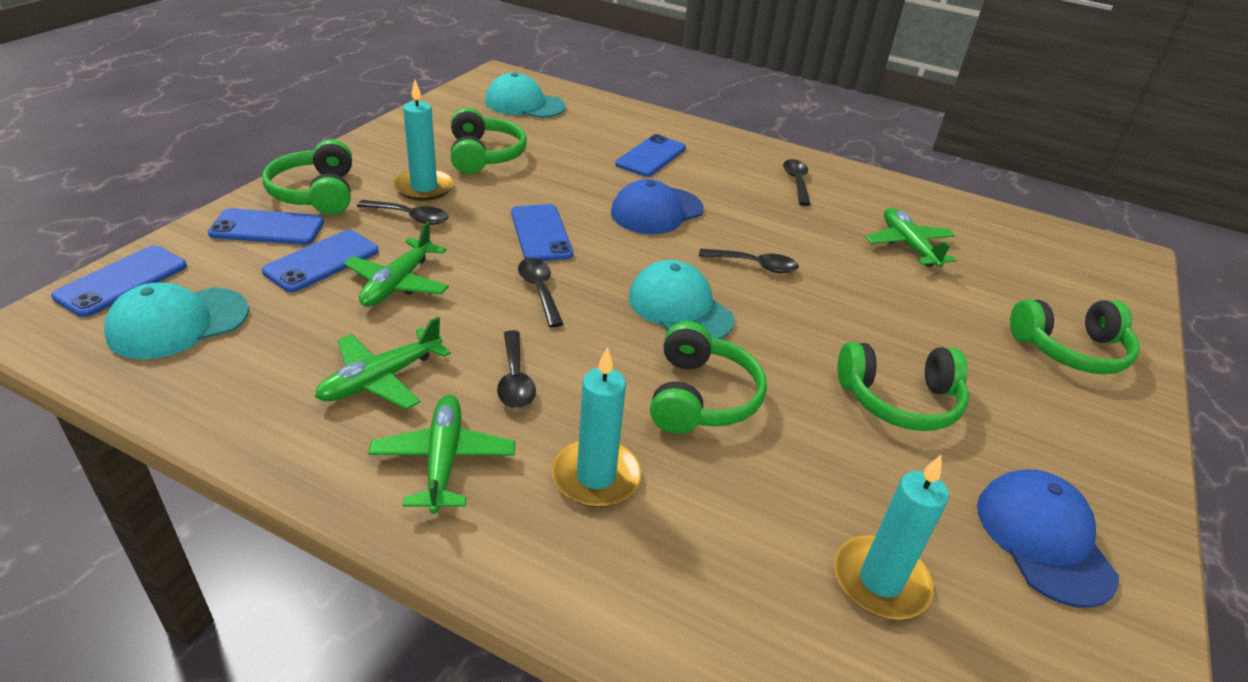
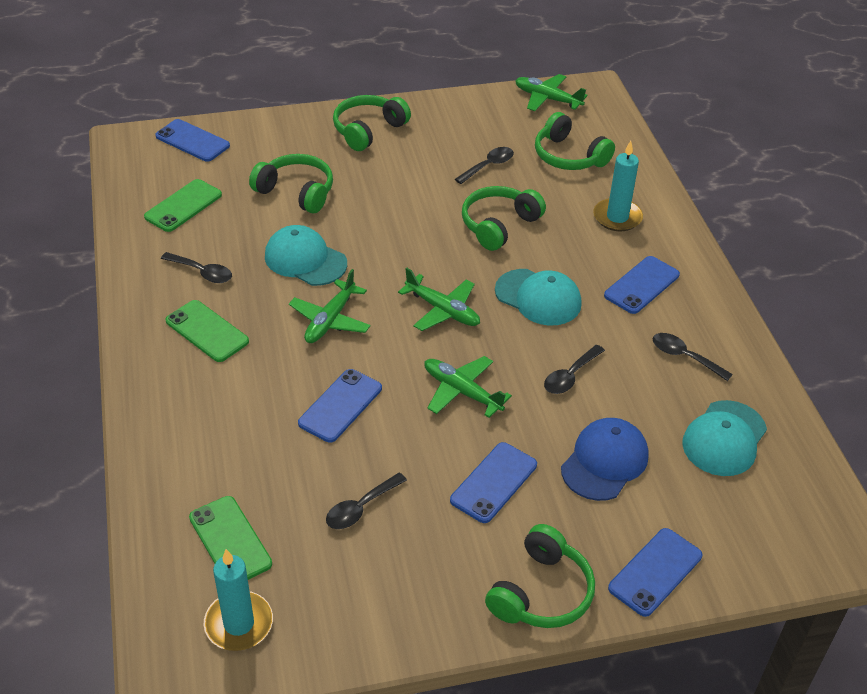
blue cap: [611,179,704,234] [977,469,1119,608] = 2 -> [561,418,649,501] = 1
green phone: none = 0 -> [144,179,222,232] [166,300,249,362] [189,496,272,580] = 3
turquoise candle: [393,80,454,201] [552,347,641,507] [834,455,949,619] = 3 -> [204,549,273,651] [593,141,643,231] = 2

